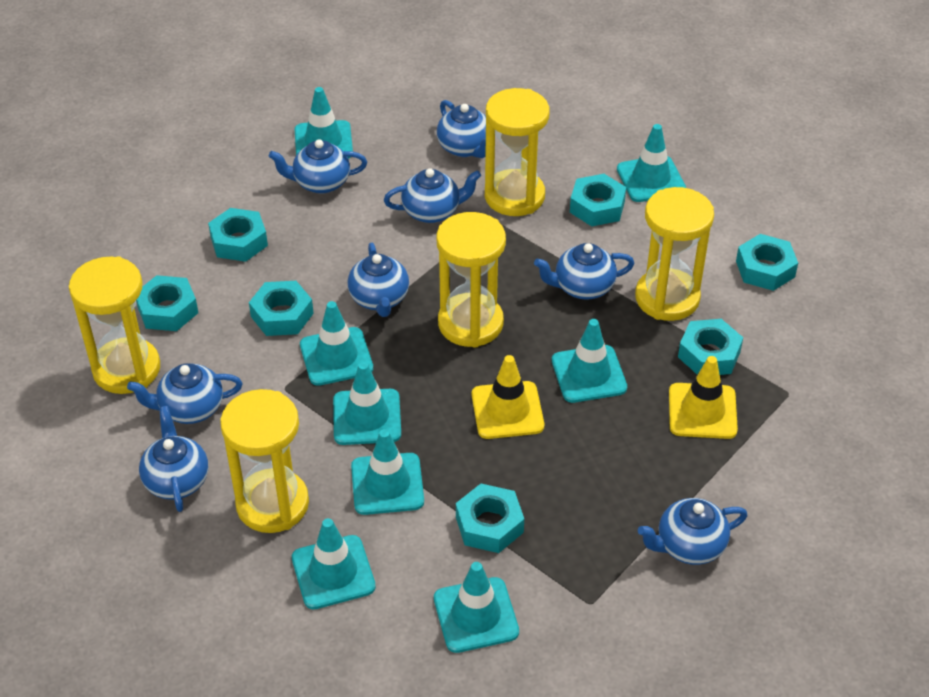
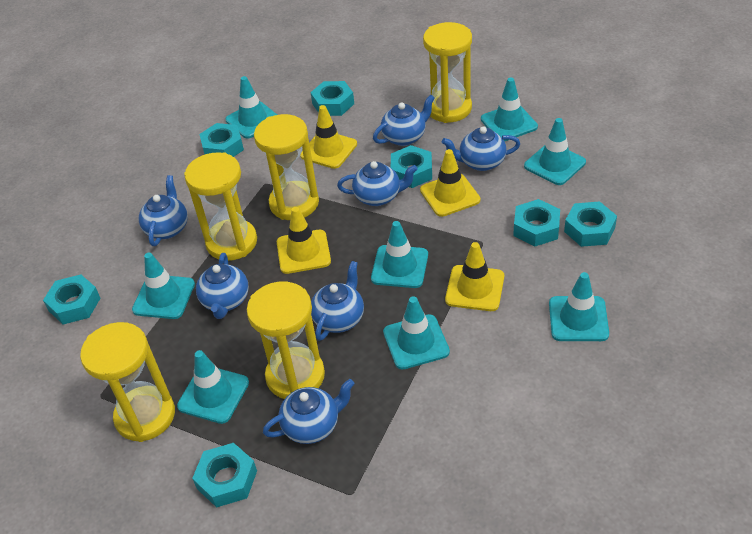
blue teapot: [127,363,242,424] [139,406,208,512] [269,139,367,194] [348,243,409,317] [384,168,481,223] [437,100,486,158] [534,243,635,300] [638,498,747,565] = 8 -> [139,175,188,246] [196,253,249,319] [263,379,354,444] [311,261,364,341] [337,161,418,206] [373,95,435,146] [442,126,520,171] = 7
yellow traffic cone: [472,355,544,439] [669,356,738,439] = 2 -> [277,207,331,274] [300,105,357,169] [420,149,481,217] [445,242,504,311] = 4

